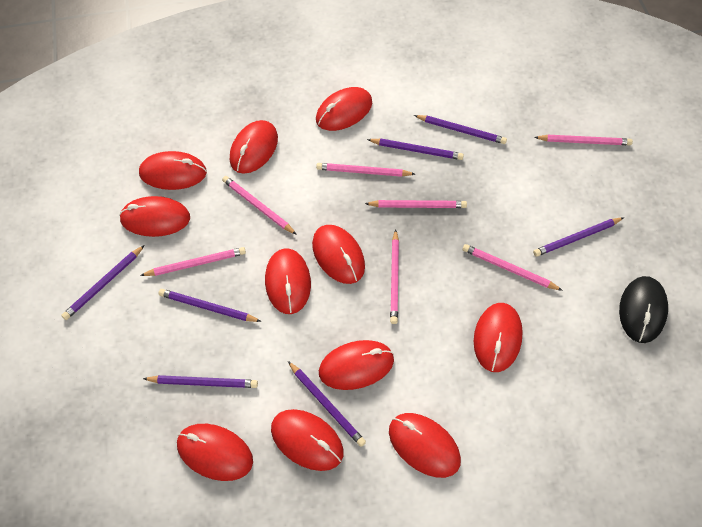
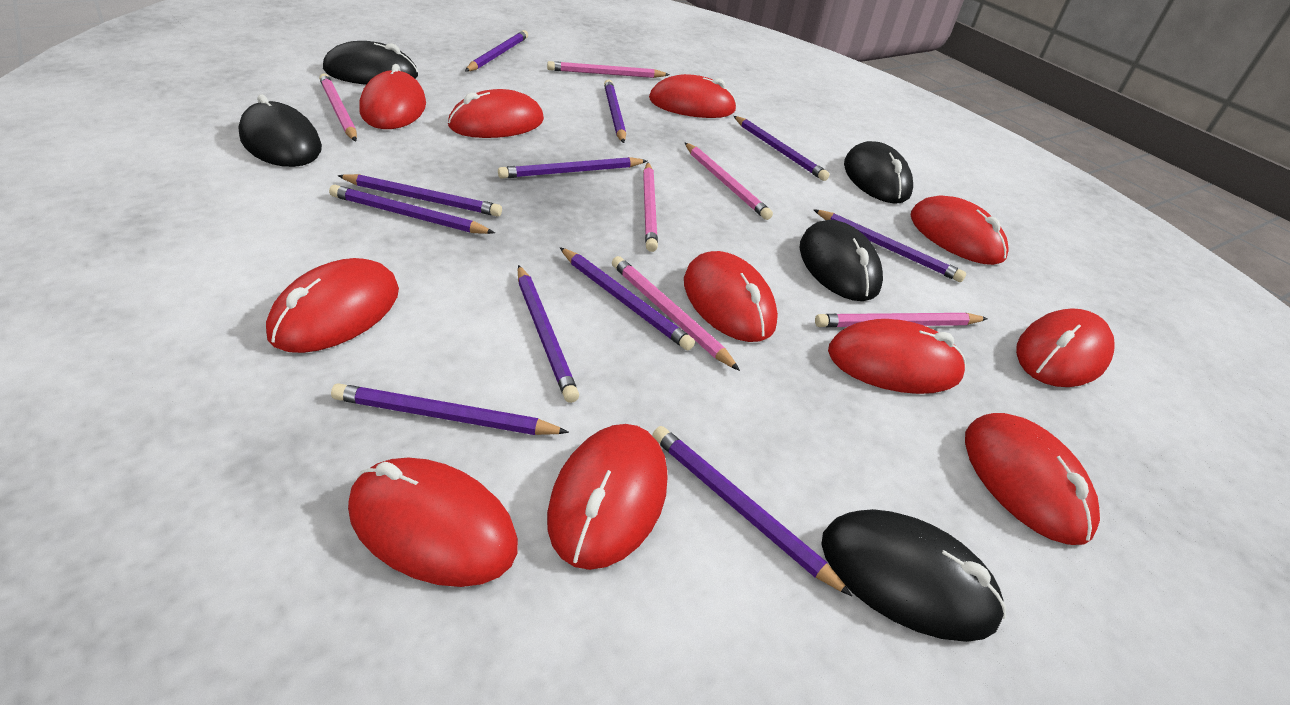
black mouse: [619,276,668,343] = 1 -> [238,94,322,167] [323,41,418,85] [799,220,883,301] [821,509,1006,642] [844,141,913,204] = 5
pink pencil: [140,247,246,276] [222,176,297,235] [316,163,415,177] [365,200,467,208] [390,229,399,324] [462,244,563,291] [534,135,633,145] = 7 -> [319,74,357,141] [547,61,670,78] [612,256,740,371] [643,162,658,252] [685,143,773,220] [815,313,988,327] = 6
purple pencil: [61,245,145,320] [143,375,258,388] [158,289,261,322] [288,361,366,447] [367,138,464,160] [414,115,507,144] [533,217,624,257] = 7 -> [329,185,495,234] [331,384,569,435] [337,174,502,217] [465,30,528,72] [498,157,647,179] [518,265,579,403] [560,247,695,350] [604,80,626,143] [652,426,852,596] [734,116,830,181] [813,209,966,282] = 11

